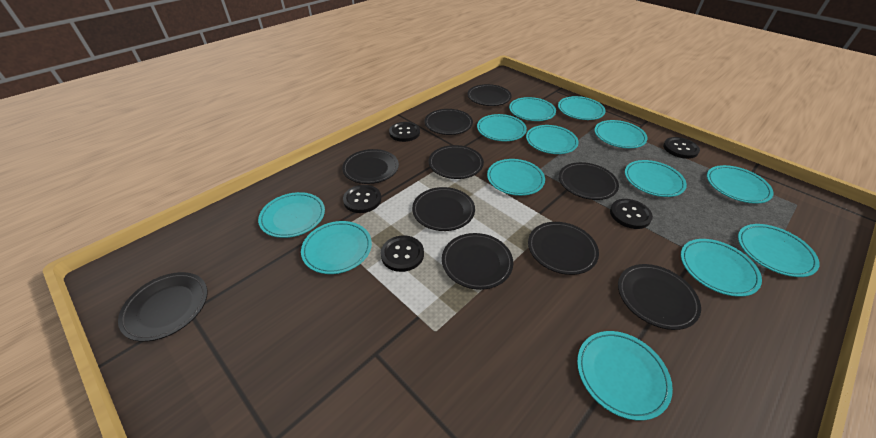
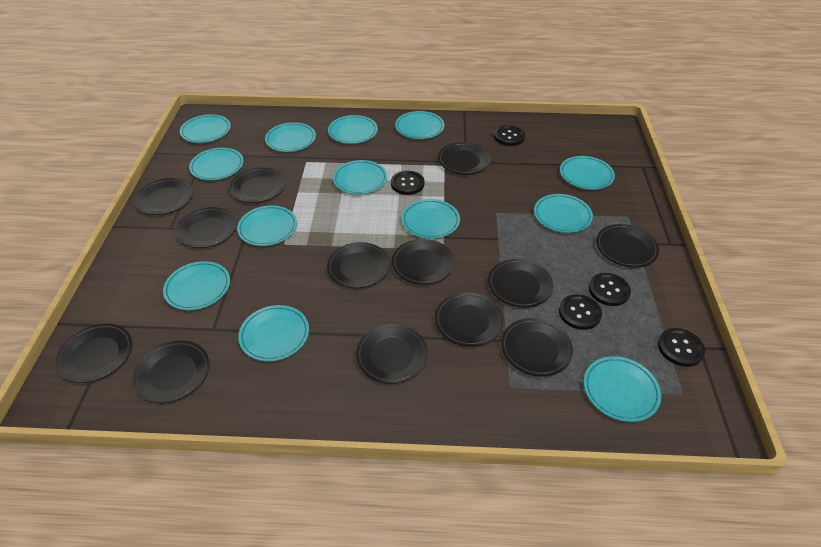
black plate: [118,272,208,342] [342,149,399,184] [412,187,475,231] [424,109,473,135] [429,145,484,179] [442,233,513,290] [467,84,512,106] [528,222,599,275] [559,162,619,200] [618,264,701,330] = 10 -> [56,323,132,383] [133,340,209,403] [134,178,193,215] [176,207,237,248] [229,167,285,203] [327,242,390,288] [356,324,428,384] [392,239,454,285] [435,292,503,347] [438,142,491,174] [488,259,553,308] [501,318,573,377] [596,224,659,268] = 13

